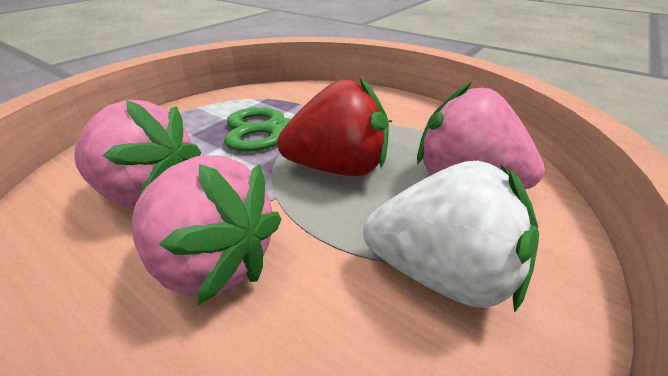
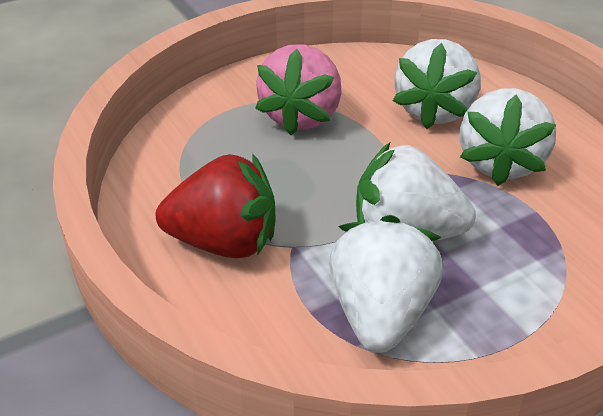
green scissors: [224,107,392,152] = 1 -> none = 0
pink strawberry: [74,100,201,208] [132,155,281,305] [417,82,545,189] = 3 -> [255,44,342,135] = 1
white strawberry: [363,161,539,313] = 1 -> [329,215,443,353] [356,142,476,241] [393,39,481,129] [460,88,556,186] = 4

